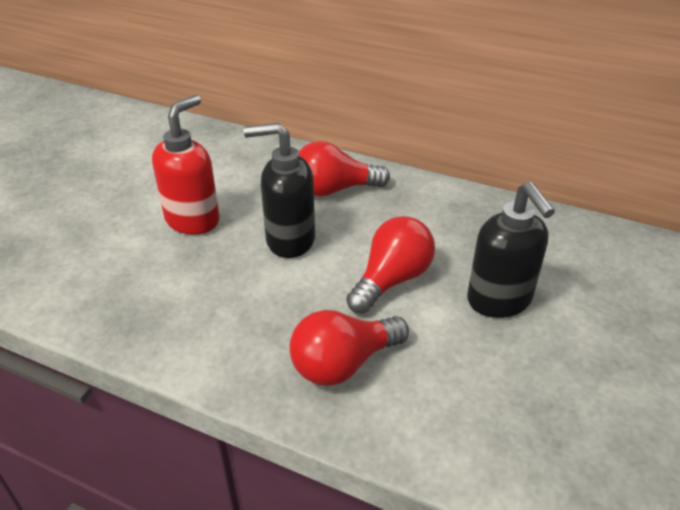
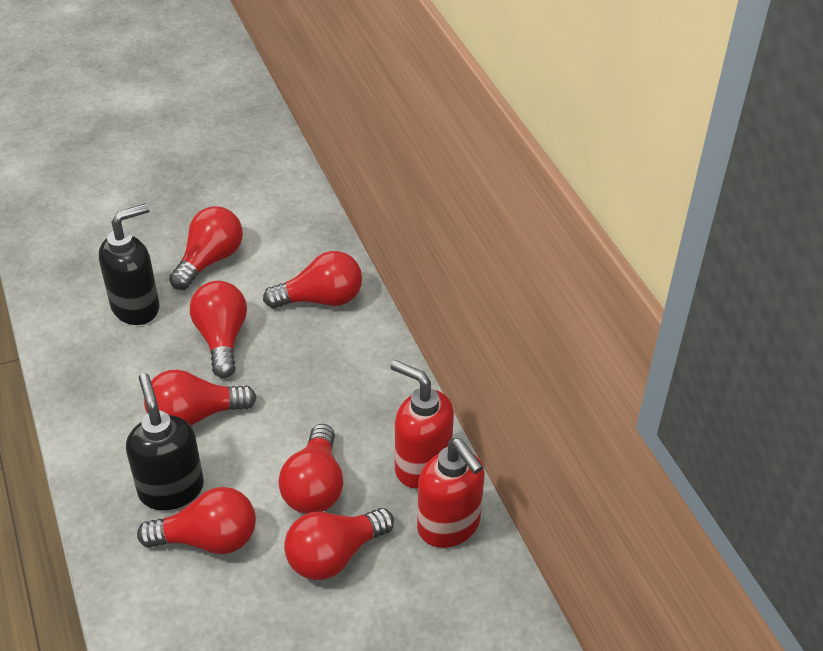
red light bulb: [289,310,409,386] [299,141,390,196] [346,216,435,314] = 3 -> [137,487,256,554] [144,370,256,426] [169,206,243,290] [190,281,247,378] [263,251,362,308] [278,424,344,514] [284,508,394,580] = 7
red soap dispenser: [152,95,220,234] = 1 -> [390,360,454,489] [417,438,484,548] = 2

